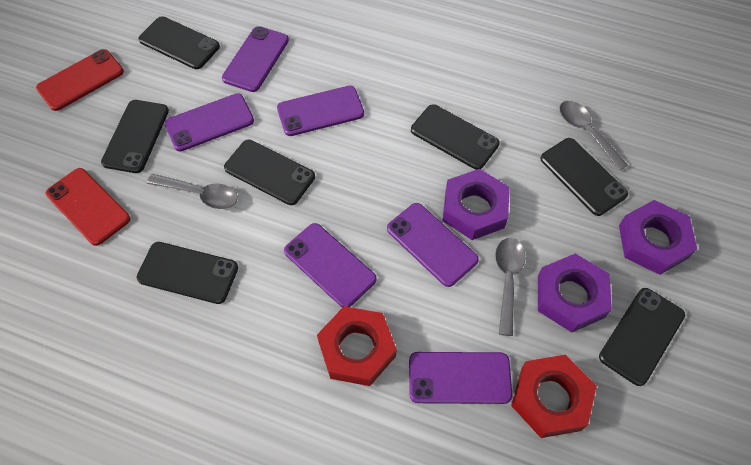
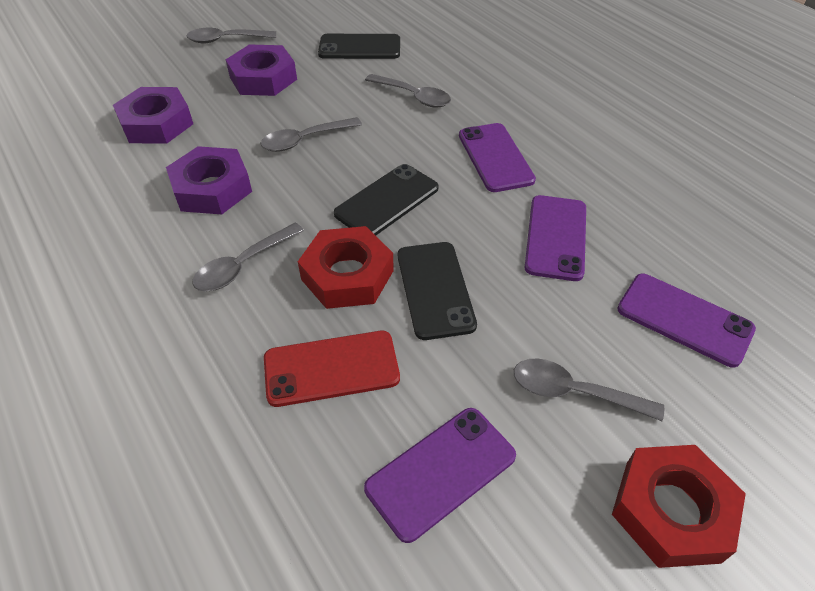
black phone: [101,100,169,173] [137,242,238,304] [139,16,220,69] [224,140,315,205] [411,104,500,170] [540,138,628,216] [599,288,685,386] = 7 -> [318,34,400,59] [334,164,439,236] [398,242,477,340] = 3
grey spoon: [147,174,238,209] [495,238,525,336] [559,101,628,171] = 3 -> [186,28,276,43] [193,223,304,291] [261,117,362,152] [365,74,451,107] [514,359,664,421] = 5
purple phone: [165,93,254,151] [222,26,289,92] [277,86,364,136] [284,223,377,308] [387,203,479,287] [409,352,513,404] = 6 -> [364,408,516,543] [459,123,536,192] [525,195,586,281] [617,274,756,367] = 4
red phone: [36,49,124,111] [46,168,130,246] = 2 -> [264,331,400,407] = 1

